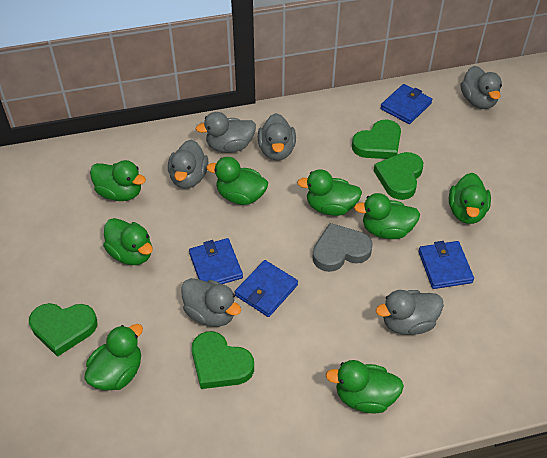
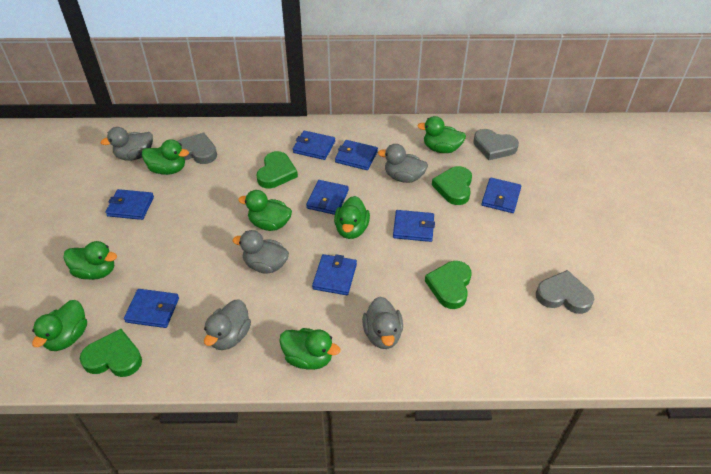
blue wallet: [189,238,243,284] [235,260,298,317] [380,84,432,124] [418,241,474,289] = 4 -> [105,189,154,220] [124,289,179,328] [293,131,335,160] [306,180,349,215] [312,254,357,295] [335,140,378,170] [393,210,435,242] [481,178,521,213] = 8
green duck: [84,324,143,391] [90,160,146,201] [103,218,153,265] [206,157,268,205] [297,169,362,216] [326,360,404,413] [354,193,420,239] [449,173,491,224] = 8 -> [32,300,87,351] [63,241,117,280] [142,139,189,175] [238,190,292,231] [279,328,340,370] [334,196,370,239] [417,116,466,153] = 7
grey duck: [168,139,208,188] [181,278,241,327] [196,112,256,153] [258,113,296,161] [376,290,444,335] [461,66,502,109] = 6 -> [101,127,153,161] [204,300,251,350] [233,230,289,274] [362,297,403,349] [378,144,428,183] = 5
grey heart: [312,223,373,272] = 1 -> [177,133,217,164] [473,129,519,160] [536,270,594,314] = 3

